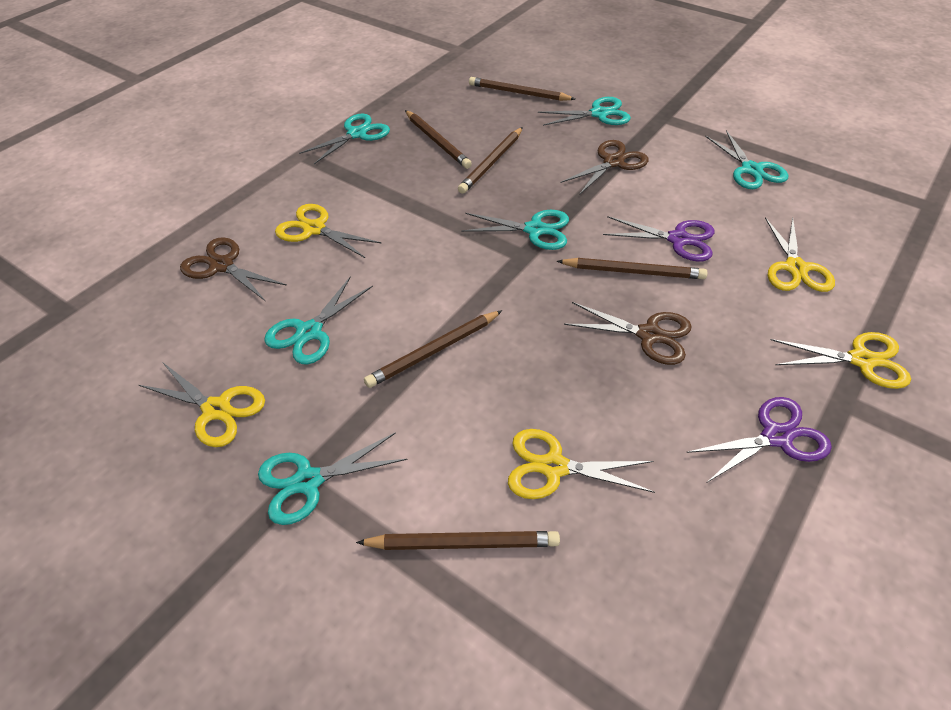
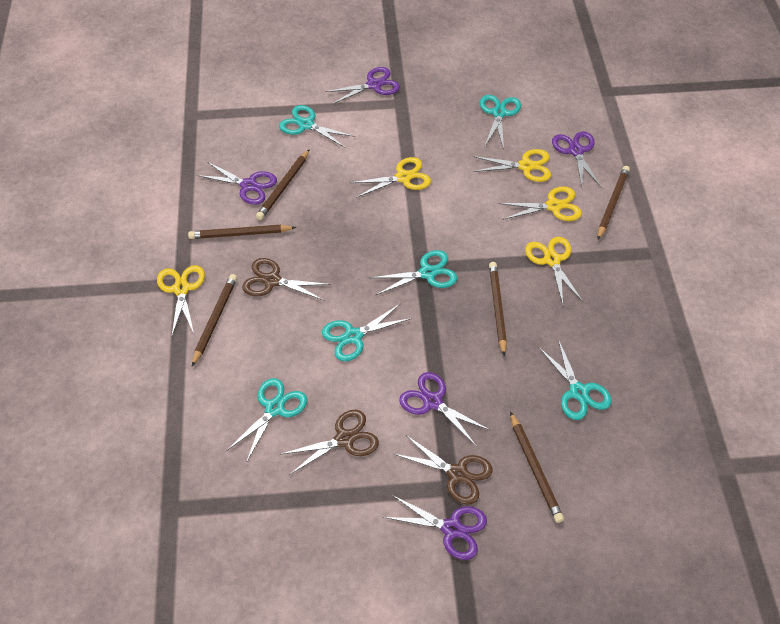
purple scissors: [603,216,714,262] [686,397,832,482] = 2 -> [197,161,277,205] [325,67,400,104] [383,494,487,560] [399,372,491,446] [552,131,601,187] = 5

